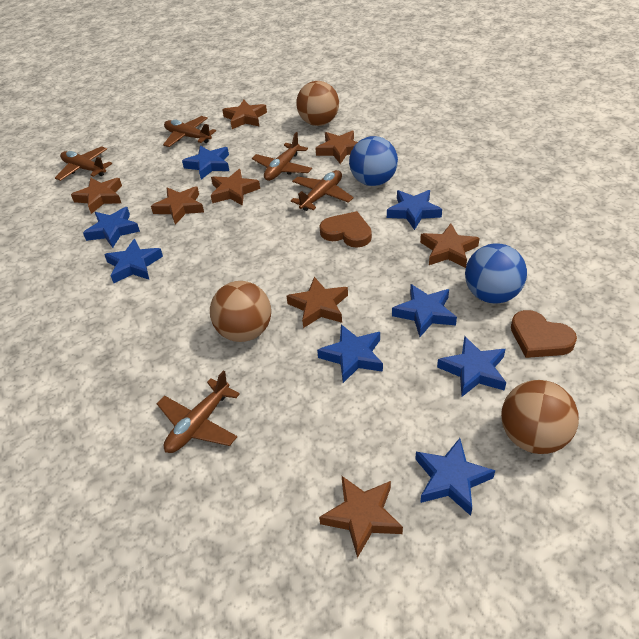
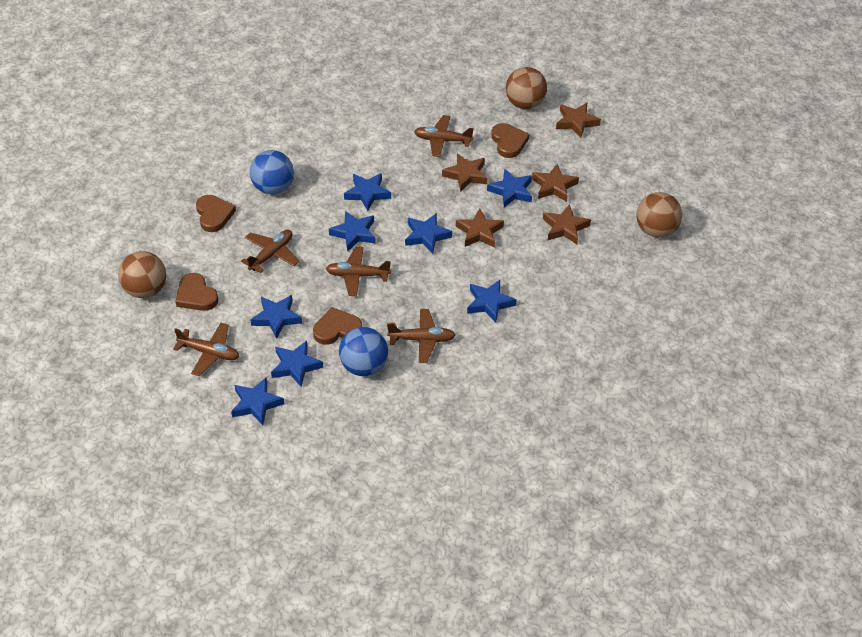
brown heart: [320,211,372,248] [511,310,577,358] = 2 -> [175,273,218,311] [196,195,236,232] [313,307,362,345] [491,123,529,158] = 4
brown star: [71,178,122,214] [151,186,204,225] [211,169,260,206] [222,100,267,129] [287,277,348,328] [316,131,358,164] [319,476,403,558] [420,224,480,268] = 8 -> [442,153,487,192] [456,209,504,248] [532,164,579,202] [543,204,591,244] [556,103,601,138] = 5

